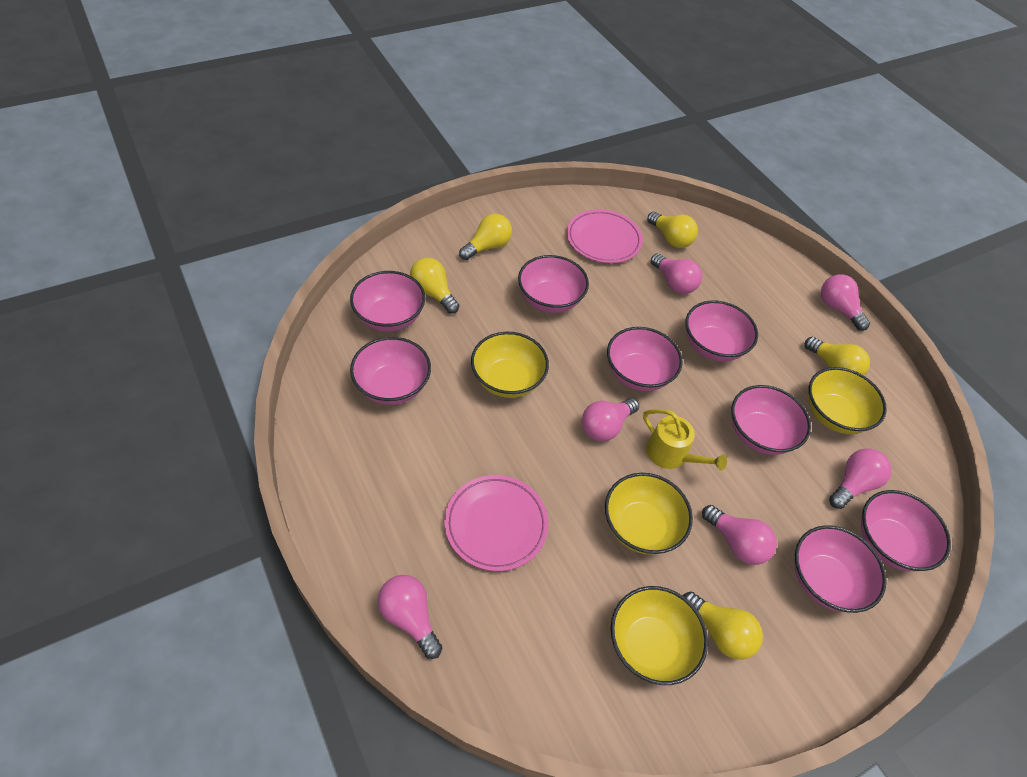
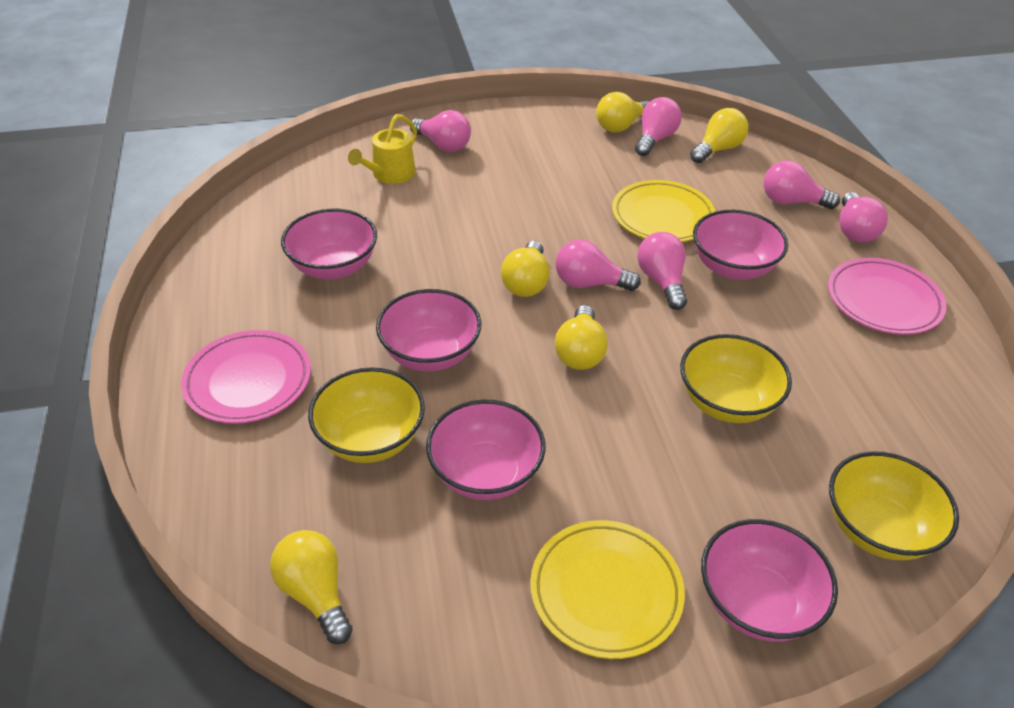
pink bowl: [350,271,425,332] [350,337,431,405] [518,255,589,313] [607,327,683,391] [686,301,758,362] [731,385,811,455] [795,525,887,613] [861,490,951,571] = 8 -> [281,208,377,279] [376,289,481,371] [426,400,545,500] [693,210,788,280] [701,519,838,642] = 5
yellow bowl: [471,332,549,398] [605,473,693,555] [611,586,708,685] [808,367,887,434] = 4 -> [308,367,425,463] [680,334,792,423] [829,451,959,560] = 3
yellow plate: none = 0 -> [530,520,685,659] [612,180,715,242] = 2

